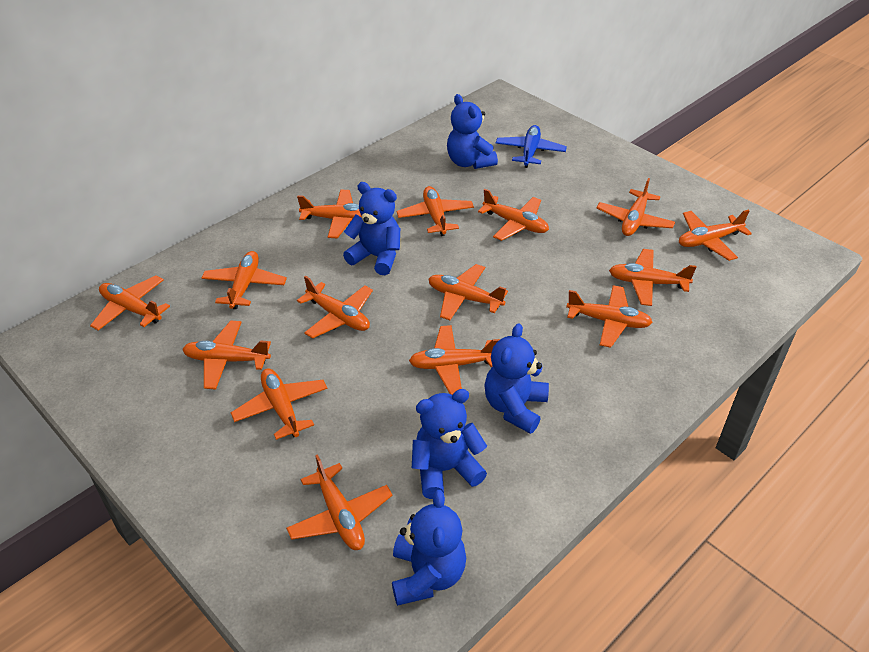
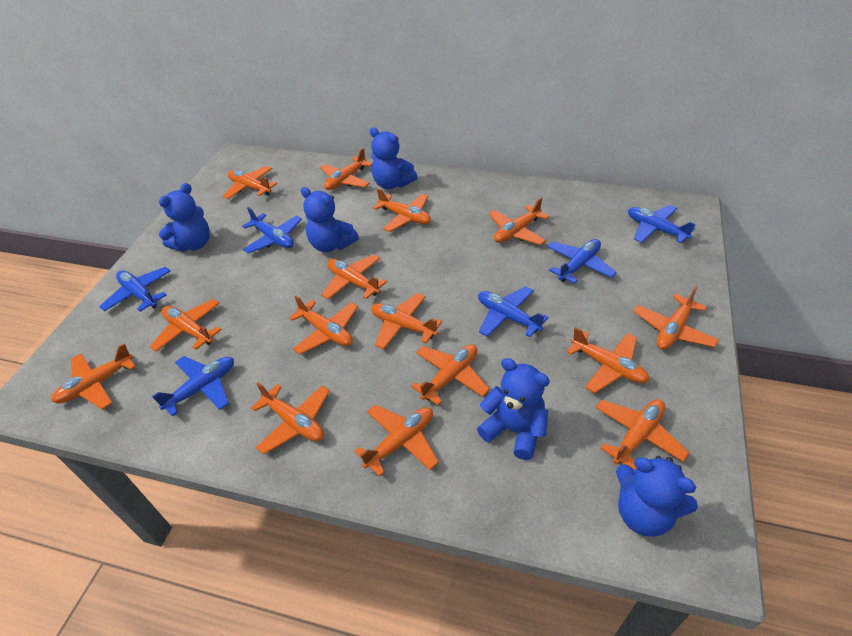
blue plane: [496,125,567,168] = 1 -> [99,267,170,312] [152,356,234,416] [242,207,302,254] [478,286,549,337] [547,239,617,284] [628,205,696,243] = 6

